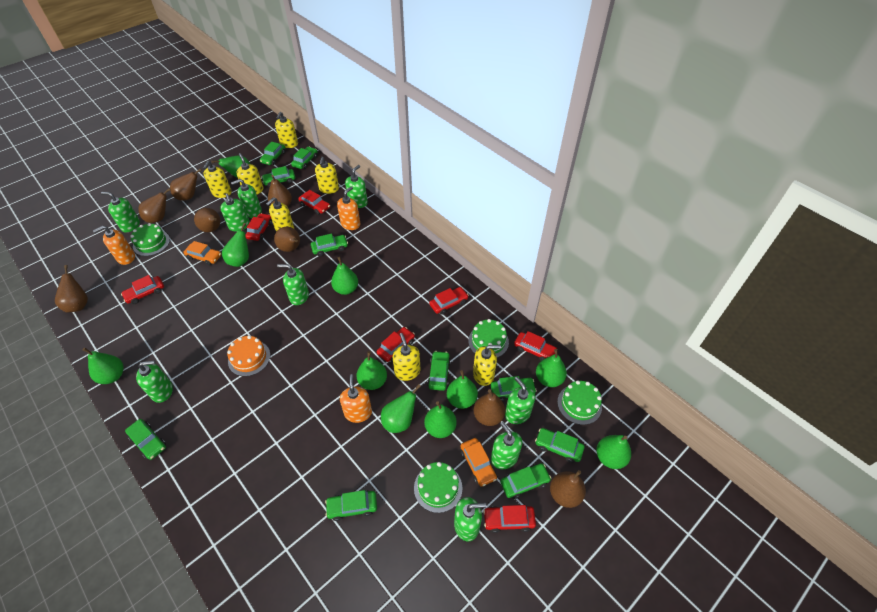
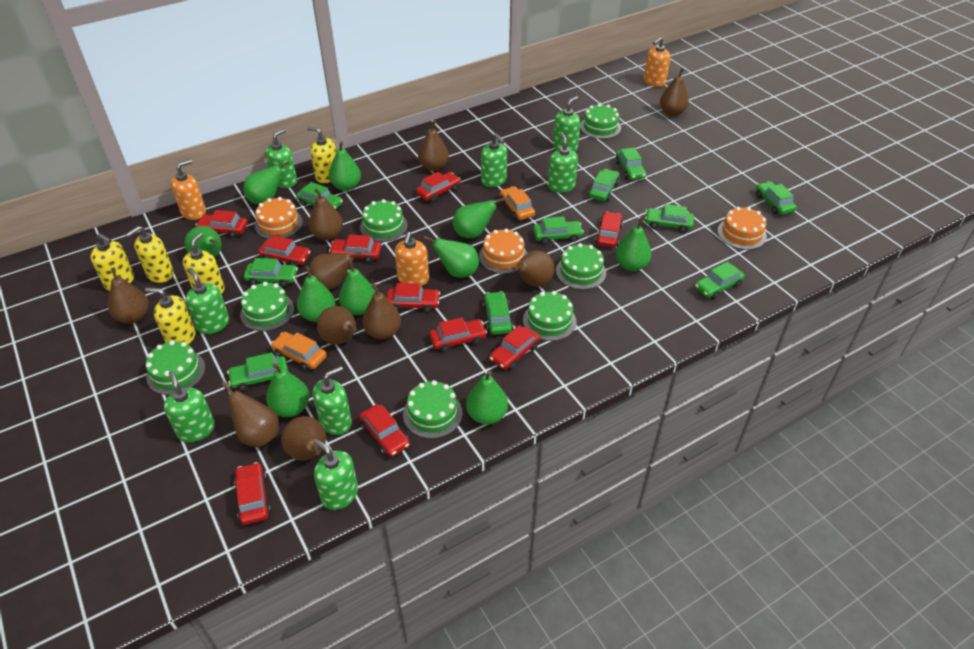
brown pear: [55,265,88,313] [138,188,170,223] [170,169,202,201] [194,208,220,232] [268,175,292,207] [274,227,300,252] [473,389,505,426] [550,470,586,508] = 8 -> [108,268,149,324] [221,382,279,448] [281,416,326,461] [308,188,343,240] [309,252,361,289] [317,306,357,345] [362,284,401,339] [418,120,449,171] [512,250,554,287] [660,68,689,116] = 10
green cake: [130,223,170,256] [414,462,462,513] [468,319,509,358] [557,380,602,425] = 4 -> [146,340,205,395] [240,282,294,331] [360,199,408,242] [403,380,463,439] [523,291,576,341] [556,243,606,290] [580,103,621,139] = 7
green soap dispenser: [101,192,140,232] [136,361,173,403] [220,194,250,231] [231,179,262,218] [277,264,309,305] [345,165,368,208] [454,497,486,541] [491,422,522,469] [505,377,535,424] = 9 -> [164,371,215,442] [185,268,229,334] [265,129,297,188] [313,366,352,435] [313,439,358,510] [481,134,507,187] [548,132,578,193] [553,96,580,152] = 8
orange cake: [227,335,270,376] = 1 -> [255,197,303,239] [479,229,527,274] [718,207,767,250] = 3
red car: [121,275,164,304] [245,213,272,241] [298,190,330,215] [377,327,415,362] [429,287,469,315] [483,505,536,533] [514,331,557,361] = 7 -> [196,210,248,238] [234,462,271,525] [258,235,310,267] [329,235,381,263] [359,404,410,457] [386,283,440,313] [416,172,461,202] [429,317,487,352] [490,325,540,370] [595,211,623,248] = 10
yellow soap dispenser: [203,161,232,198] [236,153,264,194] [266,197,294,232] [275,112,298,148] [315,157,339,194] [392,333,420,381] [473,345,501,386] = 7 -> [90,233,134,291] [126,226,174,283] [145,287,196,345] [183,233,225,294] [307,126,336,183] = 5

